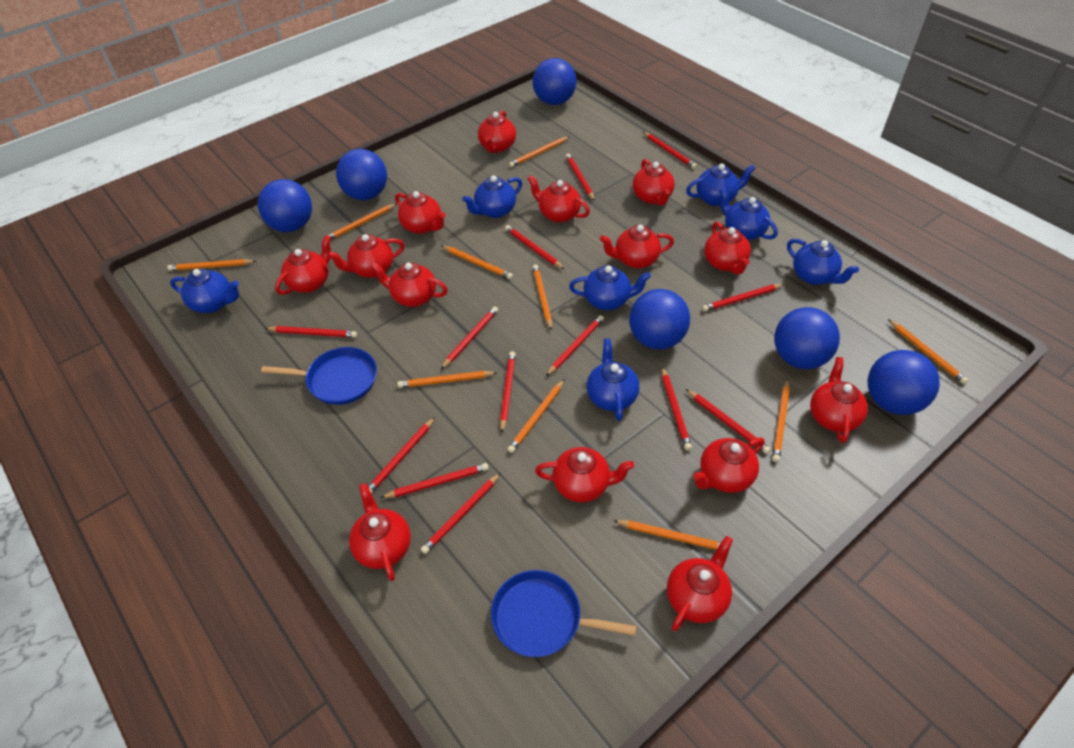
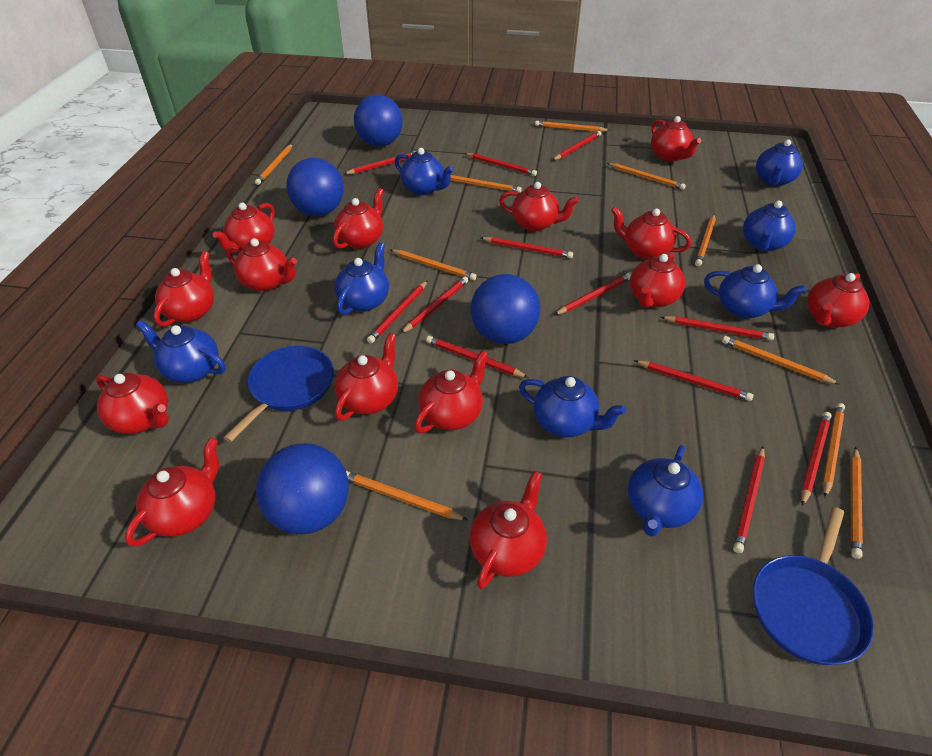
blue ball: [258,179,312,232] [336,149,387,200] [533,58,576,105] [629,289,690,349] [774,307,840,369] [867,350,940,415] = 6 -> [256,443,349,534] [286,158,344,216] [354,94,403,147] [470,274,540,344] = 4
blue teapot: [170,269,239,313] [462,175,522,218] [569,265,651,310] [587,338,639,421] [686,164,755,206] [719,187,778,240] [787,239,859,285] = 7 -> [136,320,226,383] [334,242,389,315] [394,148,454,195] [519,376,626,437] [628,445,703,536] [704,264,806,319] [743,201,796,251] [756,139,803,186] = 8
red pencil: [265,326,357,338] [368,417,435,494] [380,463,489,498] [421,473,500,554] [441,306,498,369] [500,351,516,433] [505,225,564,269] [546,315,604,376] [566,153,595,201] [643,132,697,169] [662,367,692,450] [686,389,771,454] [702,284,784,311] = 13 -> [344,151,416,174] [367,280,428,343] [401,276,468,334] [426,336,529,378] [464,153,537,176] [481,237,573,258] [553,131,601,160] [554,273,631,315] [634,360,753,401] [661,316,774,341] [733,447,765,553] [801,412,832,506] = 12

